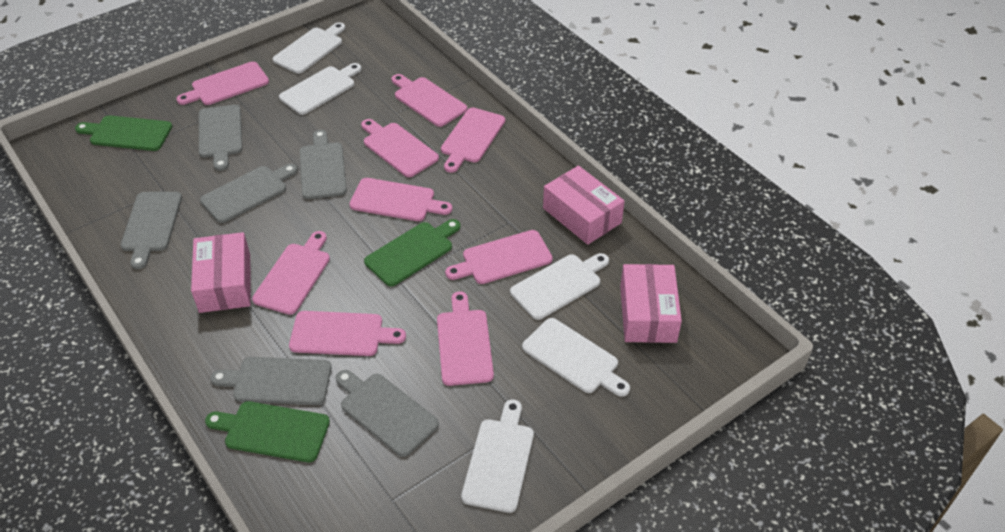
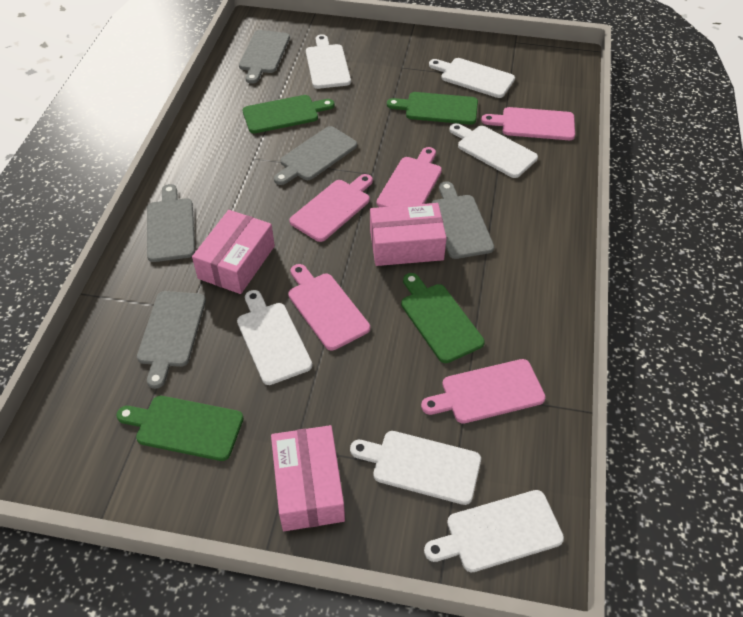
green cutting board: [75,115,172,151] [205,401,330,462] [364,219,461,286] = 3 -> [116,396,243,461] [243,95,335,133] [387,92,478,125] [401,273,485,363] = 4
grey cutting board: [120,192,182,269] [199,105,243,171] [200,164,298,223] [210,357,332,405] [300,130,347,199] [336,370,439,457] = 6 -> [137,291,206,389] [147,184,195,262] [239,30,290,84] [274,126,357,185] [431,181,494,259] = 5
pink cutting board: [176,62,269,105] [252,231,330,315] [289,311,406,356] [349,178,452,221] [361,119,439,177] [391,74,467,127] [437,291,494,386] [441,107,505,173] [445,230,553,284] = 9 -> [288,264,370,351] [289,174,373,242] [377,147,442,207] [421,359,546,424] [481,107,575,140] = 5
white cutting board: [273,22,345,74] [279,63,362,115] [461,400,534,513] [510,253,609,320] [522,318,630,397] = 5 -> [237,290,312,385] [306,34,351,89] [350,431,481,505] [424,490,564,572] [429,58,515,98] [449,123,538,178] = 6

